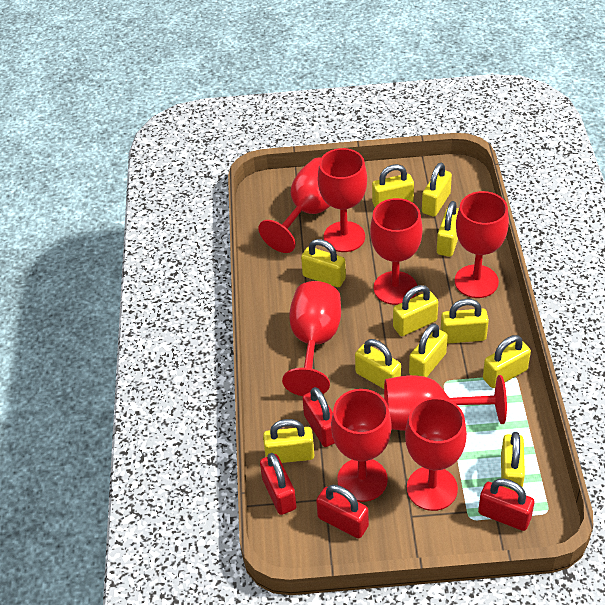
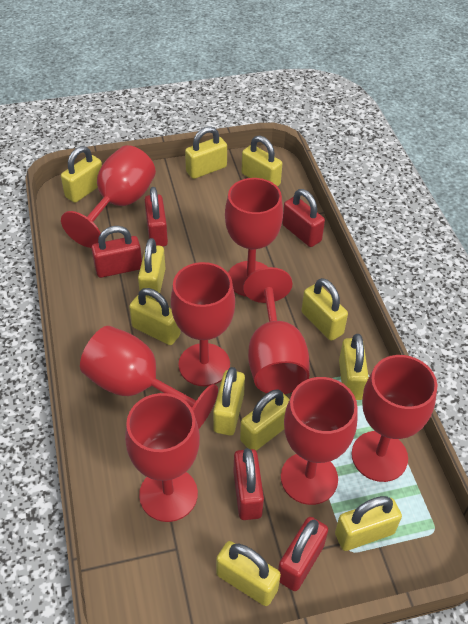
red padlock: [260,453,297,515] [302,387,335,447] [316,485,369,539] [478,479,535,531] = 4 -> [91,226,142,278] [145,187,168,247] [233,448,264,520] [278,517,328,591] [282,189,325,247] = 5

